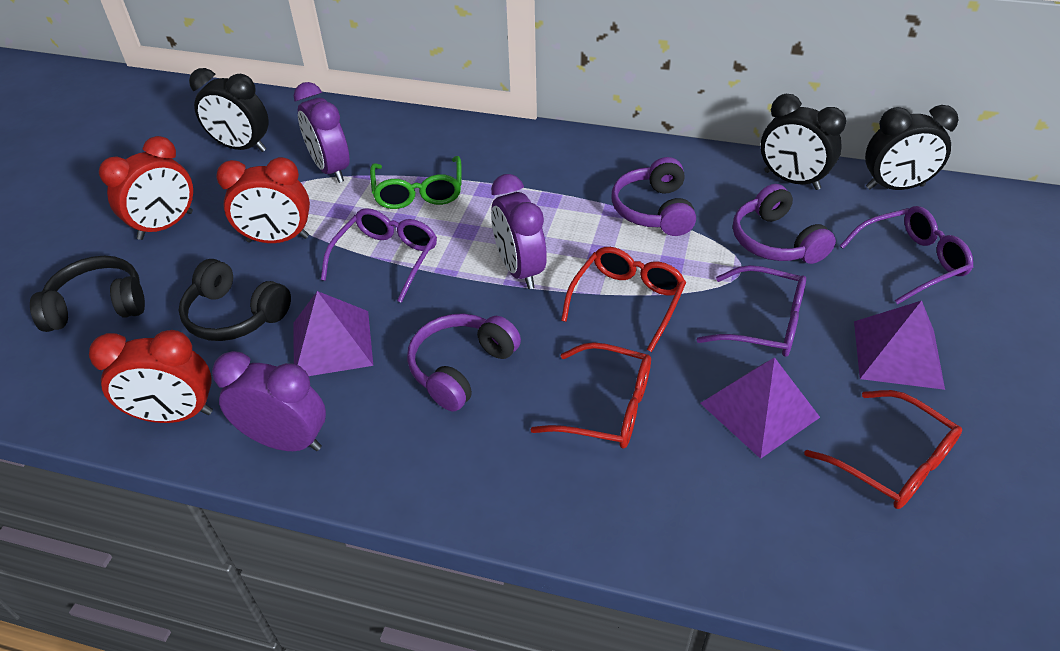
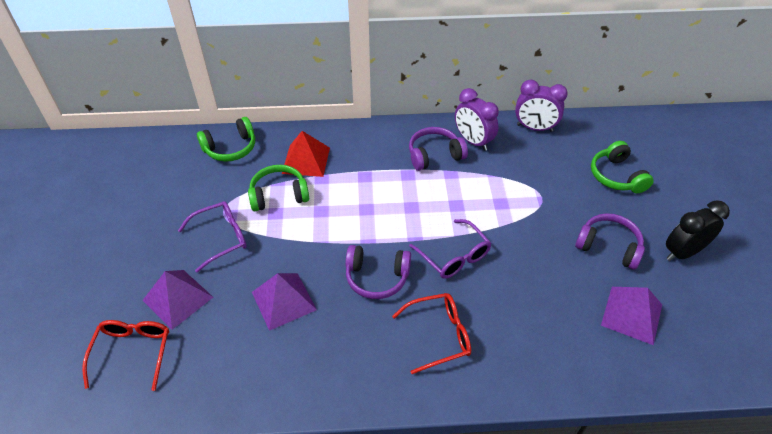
black clock: [189,68,268,152] [761,94,846,190] [865,105,958,190] = 3 -> [666,200,730,261] = 1
black headphones: [30,256,145,332] [178,259,291,341] = 2 -> none = 0
green glasses: [370,156,462,209] = 1 -> none = 0
green headphones: none = 0 -> [197,117,255,162] [248,165,309,211] [591,141,654,193] = 3
purple clock: [212,351,326,451] [294,82,350,183] [491,174,547,289] = 3 -> [455,88,499,151] [515,80,568,132] = 2
purple glasses: [321,208,437,303] [696,265,806,357] [840,206,973,304] = 3 -> [178,201,247,273] [409,219,491,279] = 2
red clock: [89,330,213,423] [99,136,193,240] [216,157,310,243] = 3 -> none = 0
red glasses: [530,342,651,449] [561,247,686,352] [804,390,962,509] = 3 -> [82,320,169,391] [392,293,471,374] = 2
red pyramid: none = 0 -> [282,131,330,177] = 1

